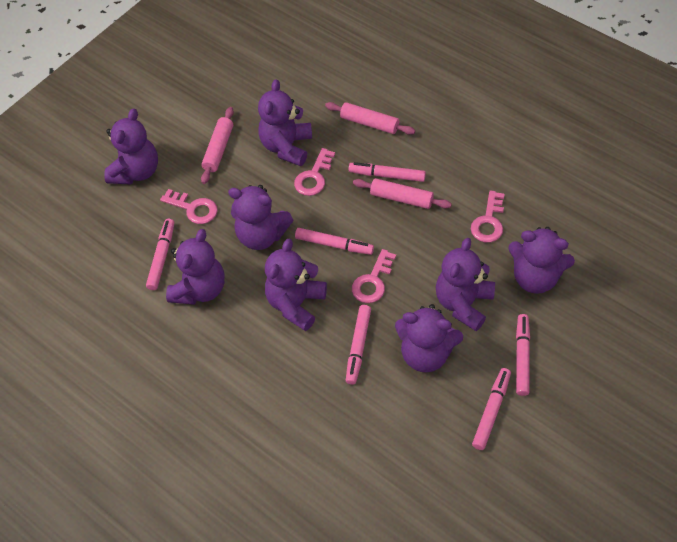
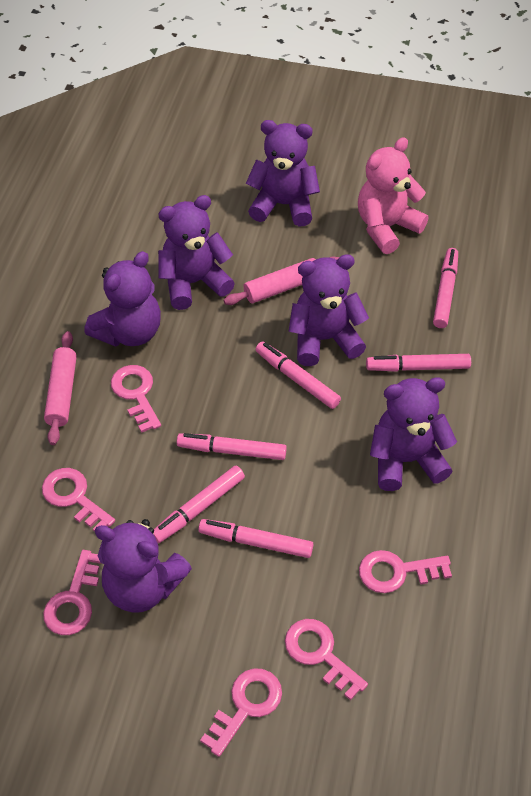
pink key: [160,189,218,224] [294,148,335,196] [352,249,396,303] [471,190,505,242] = 4 -> [42,468,115,532] [43,550,102,635] [111,365,161,433] [200,668,282,757] [285,619,368,701] [359,550,452,593] = 6
pink rolling pin: [201,107,234,184] [325,102,415,135] [353,178,452,209] = 3 -> [44,331,77,445] [224,256,339,305] = 2
pink teddy bear: none = 0 -> [358,137,429,254] = 1
purple teddy bear: [104,108,158,184] [166,229,225,305] [228,185,293,250] [258,79,312,166] [265,239,327,331] [395,304,463,372] [436,238,495,331] [508,227,575,294] = 8 -> [84,251,161,347] [95,519,192,613] [158,195,235,310] [246,120,320,227] [288,254,369,366] [370,377,457,491] = 6

